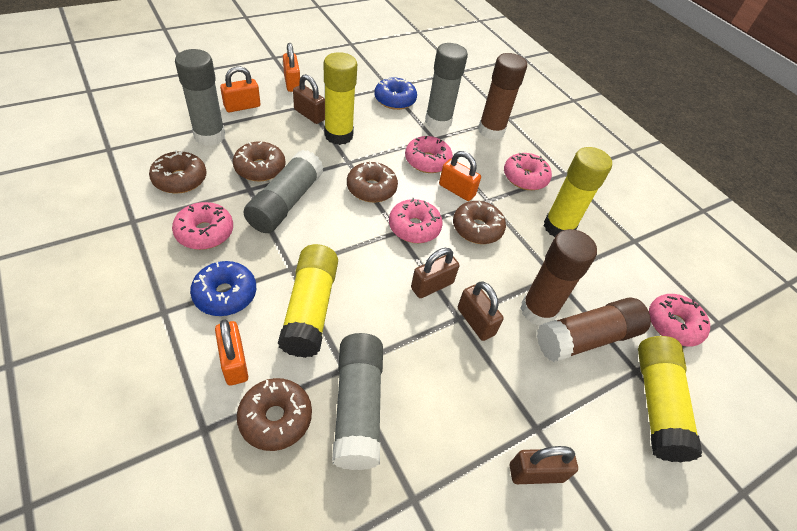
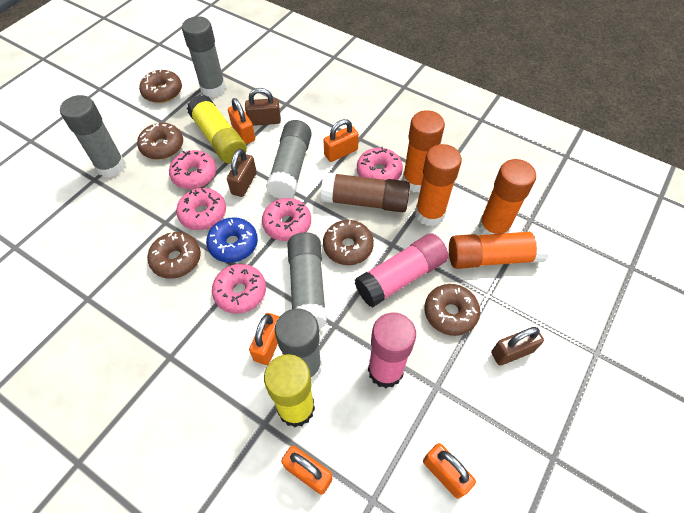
blue donut: [190,261,256,316] [374,77,417,110] = 2 -> [206,217,258,263] = 1
brown glue stick: [478,53,527,140] [521,229,597,326] [537,297,651,362] = 3 -> [321,172,410,212] = 1
brown padlock: [293,74,325,124] [411,248,459,298] [458,281,504,341] [510,446,578,484] = 4 -> [227,149,257,197] [245,88,281,126] [491,327,544,366] = 3
grey glue stick: [175,49,225,146] [243,150,324,233] [332,333,383,470] [425,43,468,131] = 4 -> [60,95,125,178] [182,16,226,97] [266,120,312,199] [275,309,322,382] [287,232,327,329] = 5
orange glue stick: none = 0 -> [403,110,445,193] [415,144,462,226] [449,230,550,269] [478,159,536,235] = 4
orange padlock: [215,320,248,386] [220,66,260,112] [283,43,300,92] [439,151,481,201] = 4 -> [228,98,255,144] [249,313,279,365] [281,446,332,495] [324,119,359,162] [423,443,476,499] = 5
pink glue stick: none = 0 -> [355,233,448,308] [368,312,416,388] = 2
yellow glue stick: [278,244,338,358] [324,52,357,145] [544,147,612,237] [638,336,702,462] = 4 -> [187,95,247,164] [264,354,315,427] = 2

